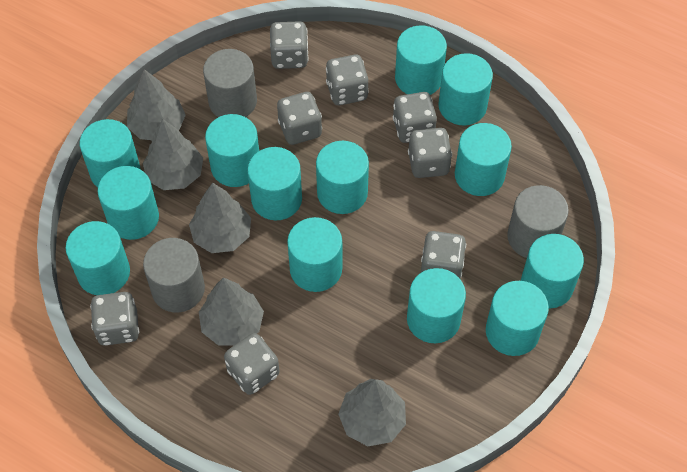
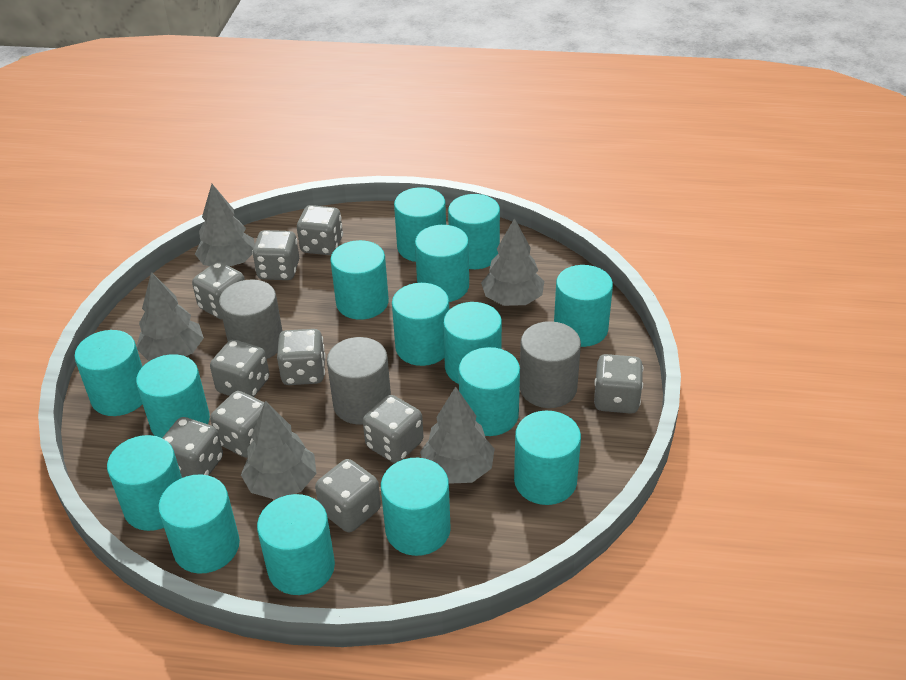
grey dice: [90,292,139,346] [224,333,279,395] [270,21,309,69] [277,92,322,145] [326,55,369,105] [393,92,437,143] [408,128,452,178] [421,231,466,278] = 8 -> [162,417,223,478] [192,262,245,320] [210,339,269,397] [210,391,265,458] [252,230,299,280] [277,329,326,385] [297,205,343,255] [315,459,381,532] [363,395,423,463] [594,354,643,414] = 10
turquoise cylinder: [66,221,130,295] [80,119,140,188] [98,166,159,240] [205,114,259,187] [247,147,302,220] [287,217,342,292] [316,141,369,214] [395,25,447,95] [407,268,466,343] [438,53,493,126] [455,123,512,196] [486,281,549,356] [521,234,584,308] = 13 -> [74,330,142,416] [107,435,182,531] [136,354,210,438] [158,474,240,573] [257,494,335,595] [330,240,389,320] [381,458,451,556] [392,283,449,366] [394,187,446,262] [415,225,469,302] [443,302,502,384] [448,194,500,269] [459,347,520,436] [514,411,581,505] [554,265,613,347] = 15

